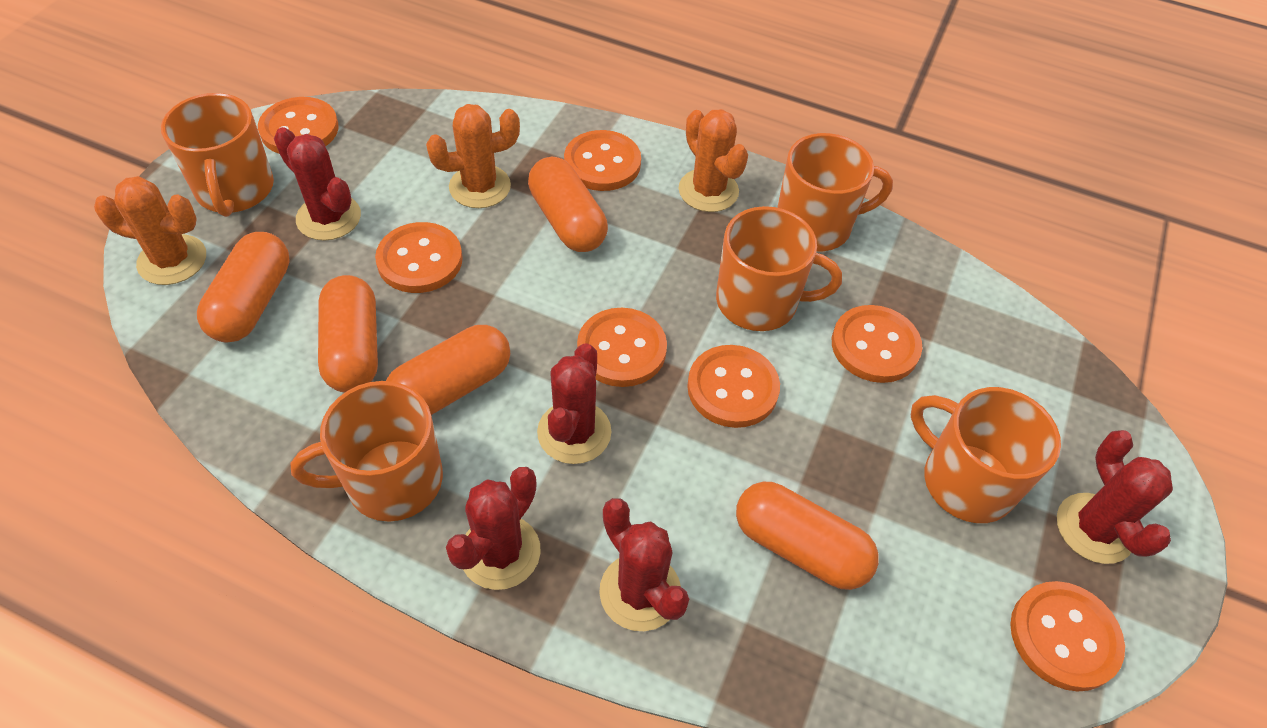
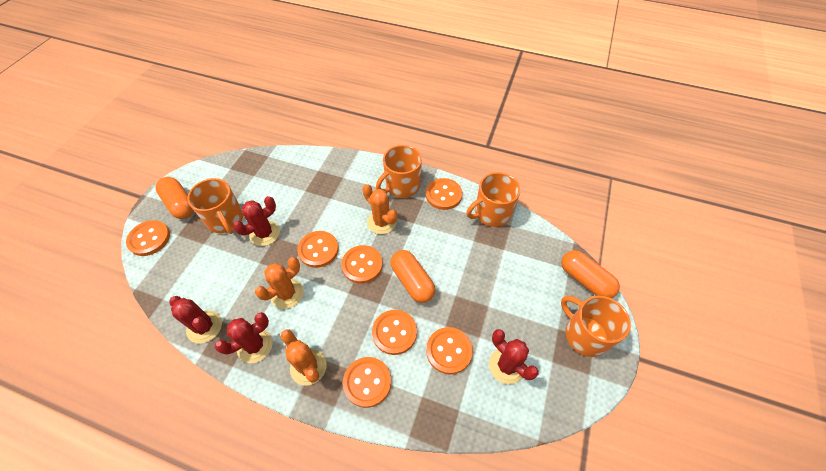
orange capsule: [197,232,290,343] [318,275,378,393] [386,325,510,415] [528,157,608,252] [736,482,879,590] = 5 -> [156,177,194,219] [390,250,435,303] [561,250,620,298] = 3
orange mug: [161,93,274,217] [290,381,443,522] [716,206,842,331] [777,133,893,251] [911,387,1061,523] = 5 -> [187,178,243,234] [376,145,422,198] [466,172,521,227] [561,296,631,357] = 4
red cactus: [274,127,361,241] [446,467,541,590] [537,343,612,464] [599,498,689,631] [1057,430,1173,564] = 5 -> [169,296,222,343] [215,312,273,363] [233,196,280,246] [489,329,539,384] = 4

